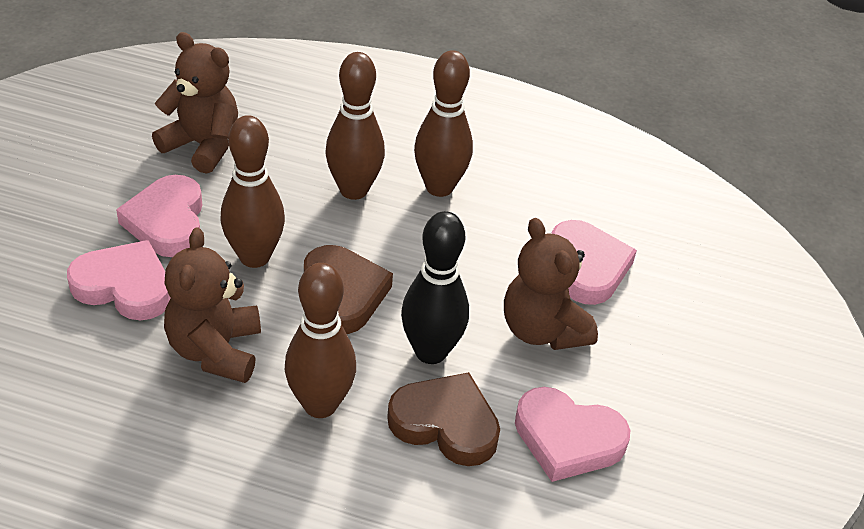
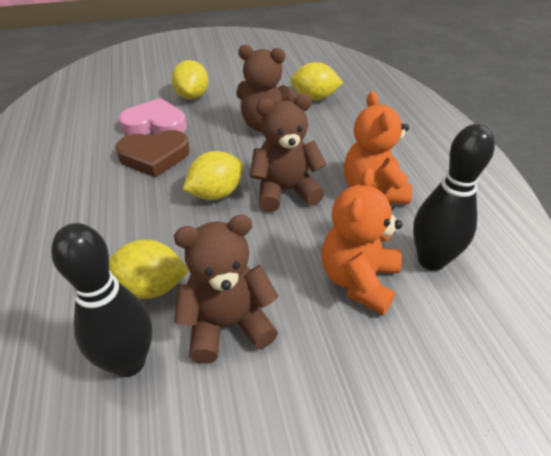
black bowling pin: [401,211,469,364] = 1 -> [51,223,152,377] [413,124,495,271] = 2
brown bowling pin: [220,115,285,268] [285,263,356,418] [325,52,385,200] [414,50,473,197] = 4 -> none = 0
brown heart: [304,245,393,334] [387,372,500,466] = 2 -> [115,130,190,177] = 1
orange teddy bear: none = 0 -> [321,168,402,315] [344,91,412,204] = 2
pink heart: [67,240,170,320] [116,175,202,257] [515,387,630,482] [551,220,637,305] = 4 -> [119,98,187,135] = 1
yellow lemon: none = 0 -> [109,239,189,299] [172,60,208,99] [183,151,243,200] [290,62,343,100] = 4

